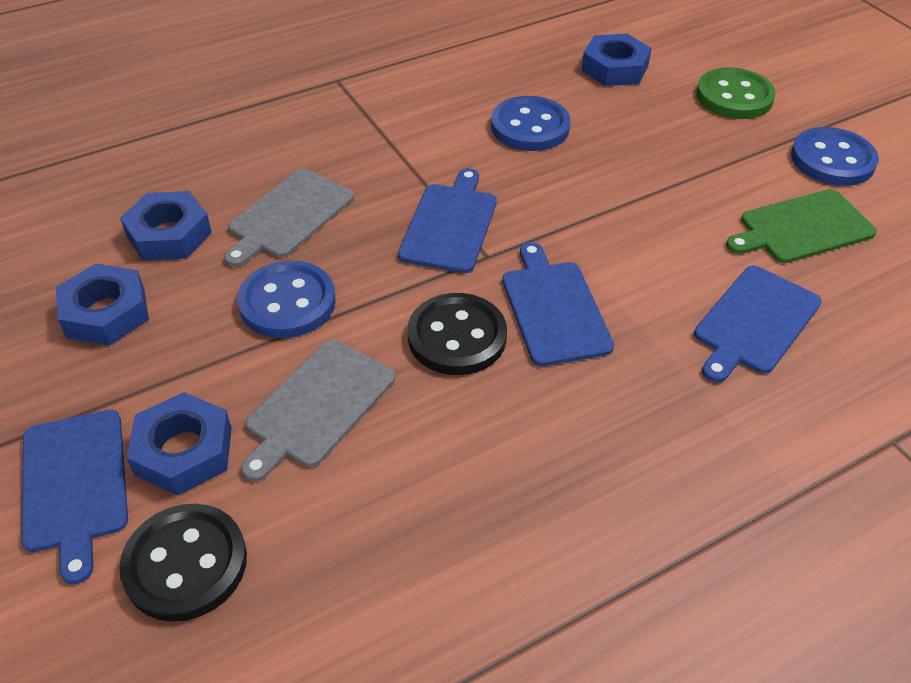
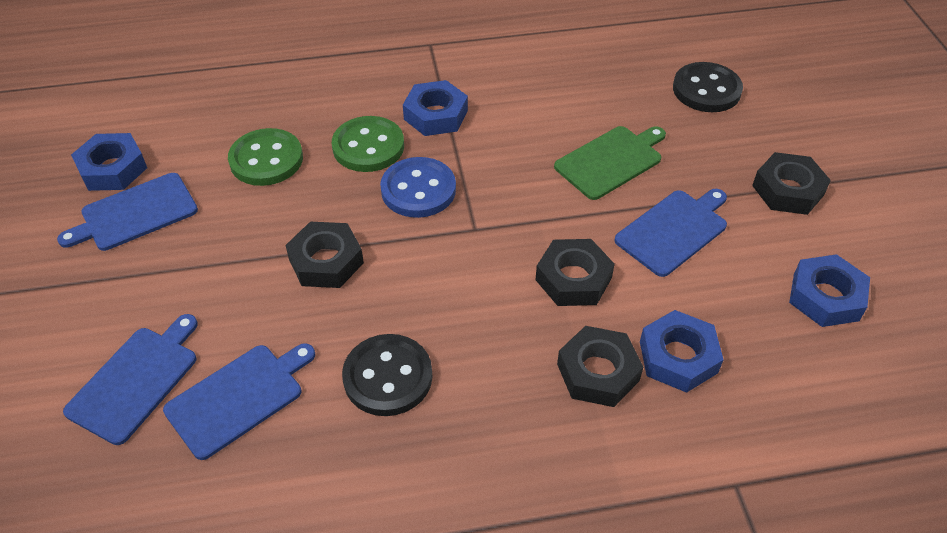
black nut: none = 0 -> [285,222,364,288] [536,239,615,306] [557,326,643,407] [752,152,831,215] = 4
blue button: [237,260,336,338] [491,96,571,151] [791,127,879,186] = 3 -> [380,157,456,218] = 1
green button: [696,67,776,119] = 1 -> [228,128,303,186] [332,116,404,172] = 2
grey cutting board: [224,169,354,267] [241,340,395,482] = 2 -> none = 0

